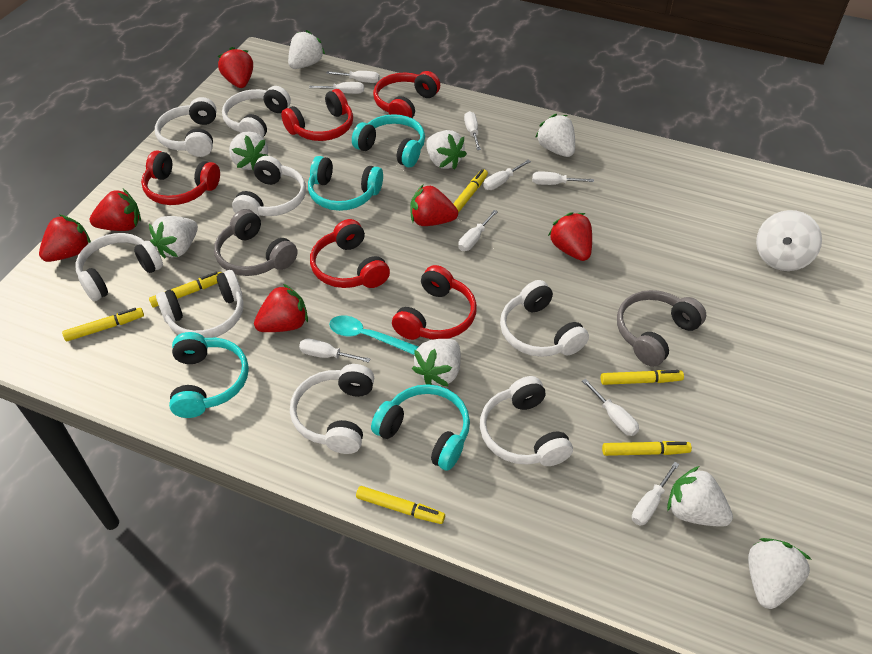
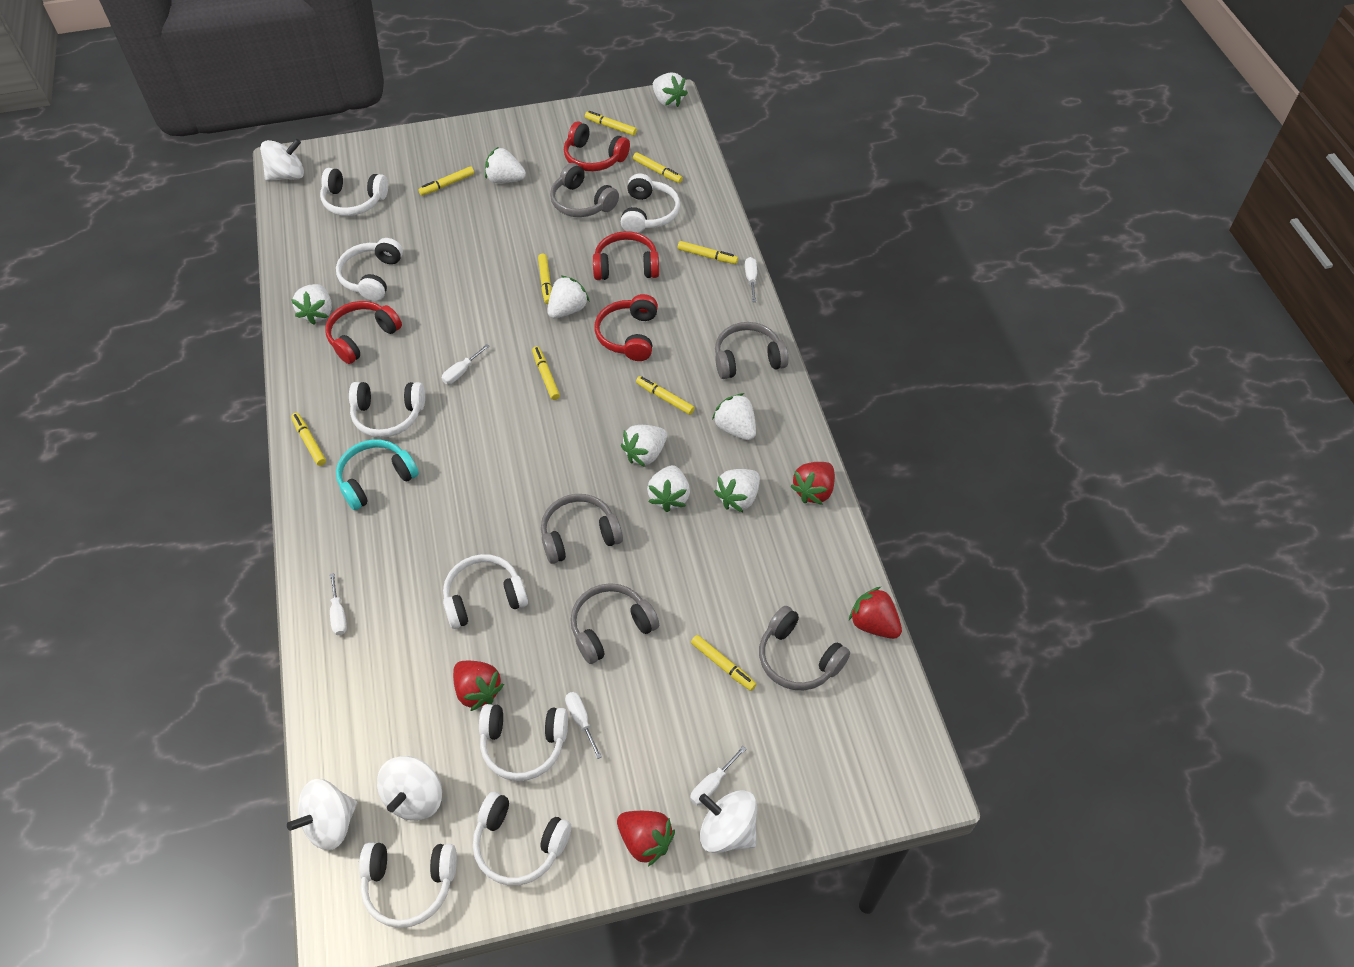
grey headphones: [214,209,298,276] [617,290,706,367] = 2 -> [541,494,623,564] [550,163,619,217] [570,583,659,664] [715,322,789,379] [759,606,850,690] = 5
red headphones: [141,151,220,205] [281,89,353,141] [310,219,390,288] [373,71,440,118] [392,265,477,340] = 5 -> [325,301,402,364] [564,122,630,171] [593,231,659,280] [595,294,658,361] = 4
red strawberry: [39,215,91,262] [89,189,141,231] [218,47,253,88] [254,284,308,332] [410,185,458,226] [548,212,592,261] = 6 -> [453,661,504,711] [617,811,675,866] [790,462,835,505] [849,587,902,639] = 4
turquoise headphones: [169,332,249,418] [308,156,383,211] [352,114,425,167] [371,384,470,471] = 4 -> [336,439,419,510] = 1
turquoise spoon: [329,315,419,355] = 1 -> none = 0
white screwdriver: [299,339,370,363] [309,82,364,94] [326,71,380,83] [458,210,498,251] [464,111,481,150] [483,160,531,190] [532,171,594,185] [582,379,639,436] [632,462,679,526] = 9 -> [330,573,347,635] [442,344,489,384] [565,692,602,759] [690,746,746,805] [745,257,757,302] = 5
white spinning top: [756,210,822,271] = 1 -> [260,139,304,181] [287,779,357,850] [377,756,442,821] [699,790,757,853] = 4
yellow marker: [62,308,144,341] [149,272,222,308] [356,486,445,524] [453,169,488,213] [601,370,684,385] [602,441,692,456] = 6 -> [291,413,326,466] [418,166,474,196] [532,346,560,400] [538,254,552,304] [585,111,637,136] [633,152,683,183] [636,376,695,415] [678,241,738,264] [691,635,757,691] = 9

